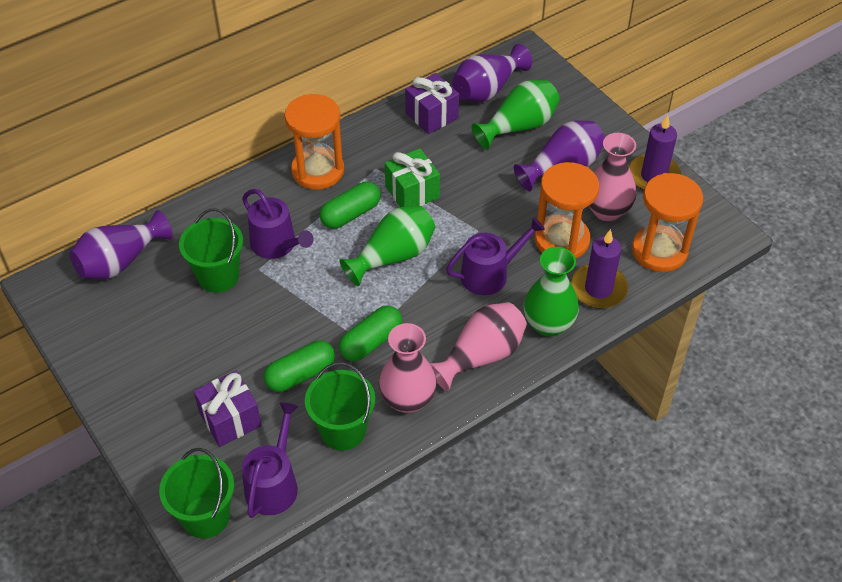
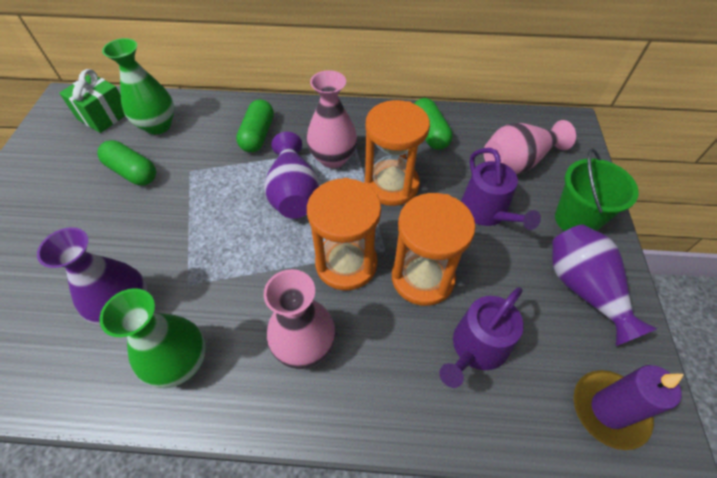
green bucket: [159,448,234,539] [179,208,243,293] [305,362,375,451] = 3 -> [555,148,639,231] = 1
green vase: [339,205,435,286] [471,80,560,150] [524,247,579,337] = 3 -> [99,288,206,388] [102,38,175,135] = 2
purple candle: [571,229,628,309] [629,115,682,190] = 2 -> [573,365,684,450] = 1
purple gift: [194,371,262,447] [405,73,459,134] = 2 -> none = 0
purple watering can: [242,189,314,259] [242,402,298,518] [446,217,545,295] = 3 -> [439,287,524,388] [461,148,541,230] = 2

